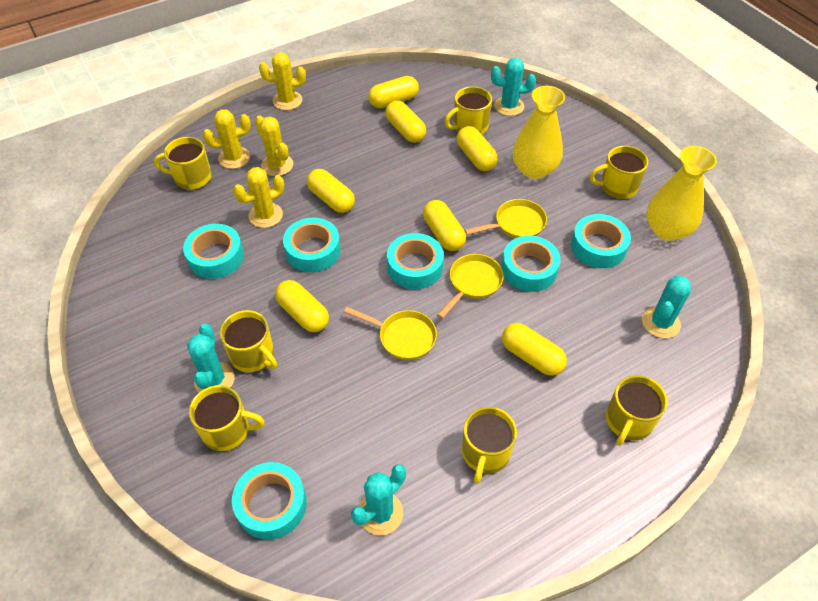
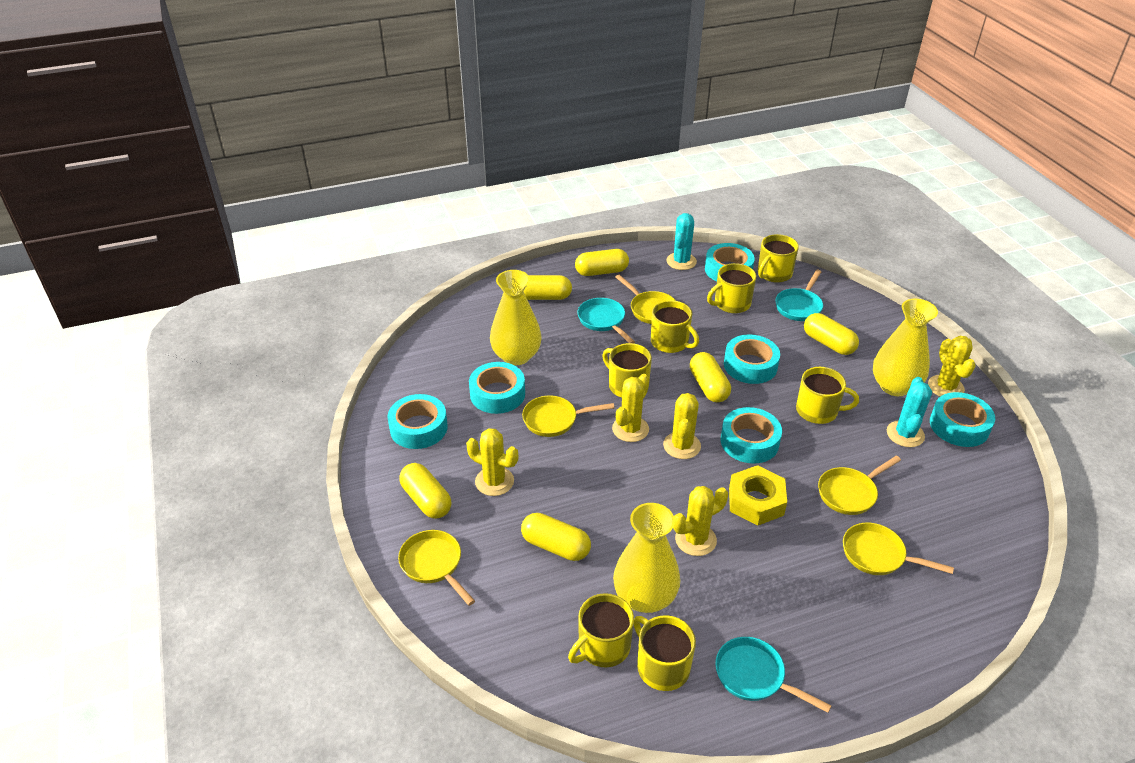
turquoise cactus: [187,324,235,392] [351,464,406,536] [491,58,536,116] [642,276,691,338] = 4 -> [666,213,697,270] [887,377,932,447] = 2
turquoise pan: none = 0 -> [577,298,635,343] [715,637,831,713] [775,269,823,321] = 3
yellow cactus: [203,109,251,169] [233,167,284,228] [255,115,293,176] [259,52,306,110] = 4 -> [466,428,518,496] [612,374,649,442] [663,393,701,459] [673,486,728,556] [928,336,976,397] = 5
yellow capsule: [275,280,329,332] [307,169,355,213] [368,76,419,108] [385,101,426,143] [423,200,466,251] [457,126,498,171] [502,323,567,376] = 7 -> [399,463,451,519] [521,513,591,561] [523,275,572,300] [575,249,629,276] [690,352,731,402] [804,313,859,355] = 6
yellow nut: none = 0 -> [729,465,787,526] = 1
yellow pan: [344,307,437,360] [437,254,504,319] [464,199,547,238] = 3 -> [398,530,475,606] [522,395,614,437] [615,275,676,324] [818,456,901,515] [843,523,954,575] = 5
yellow vase: [513,86,565,179] [646,146,717,241] = 2 -> [490,270,542,365] [613,503,680,613] [873,299,938,396] = 3

